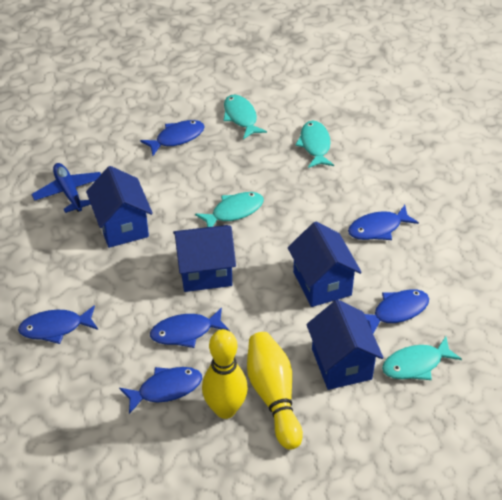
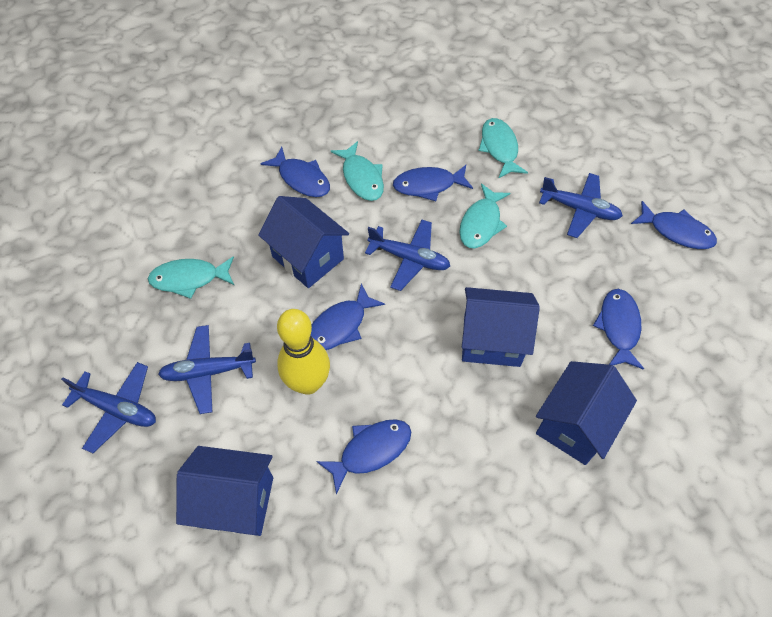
blue plane: [32,163,101,213] = 1 -> [61,362,156,453] [158,325,256,414] [365,220,450,291] [539,173,623,238] = 4
yellow bowling pin: [202,329,248,419] [247,332,303,450] = 2 -> [277,309,330,395] = 1

